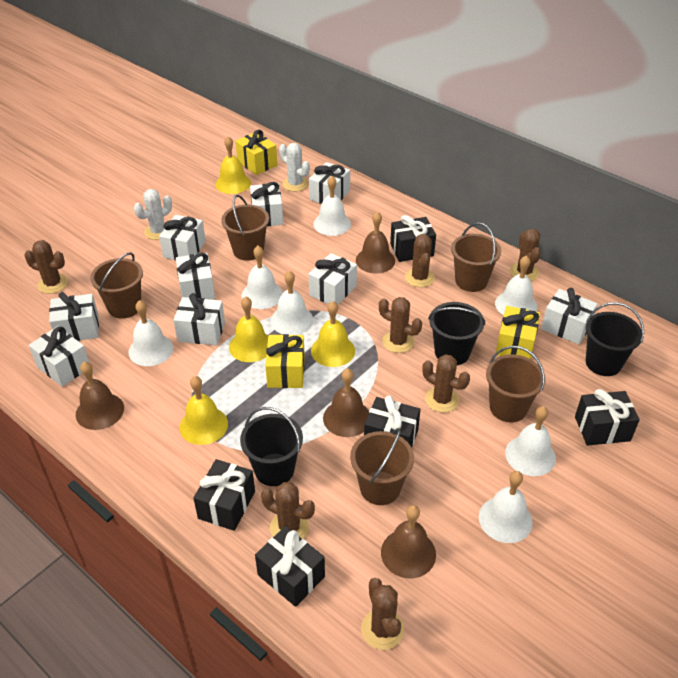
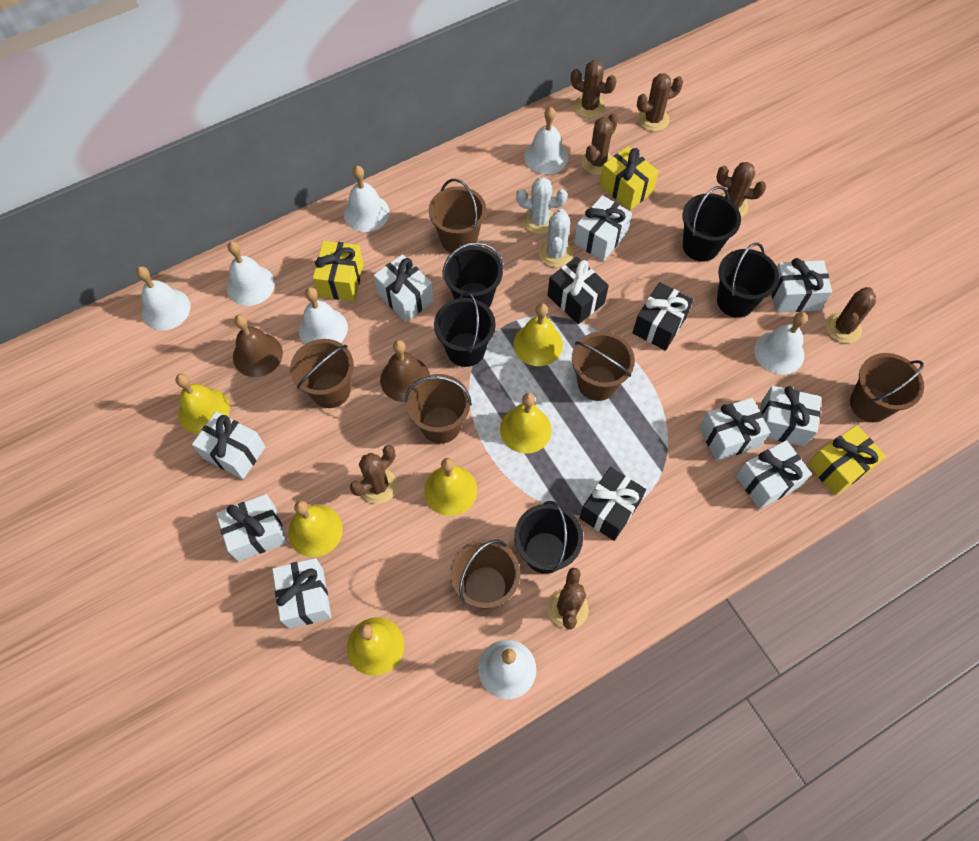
black bucket: [240,407,303,486] [428,302,485,365] [586,302,644,376] = 3 -> [434,292,496,367] [443,242,503,307] [514,501,583,574] [682,186,741,262] [717,243,779,318] = 5
black gift: [193,459,255,531] [255,526,325,607] [364,395,420,448] [390,215,436,262] [575,389,639,446] = 5 -> [547,257,609,324] [580,467,646,541] [633,282,693,351] = 3
brown bell: [76,361,124,430] [323,368,369,437] [356,211,395,273] [381,505,436,578] = 4 -> [233,314,283,377] [380,340,430,402] = 2
brown bucket: [90,252,143,318] [221,195,269,261] [350,428,414,505] [451,223,501,292] [486,346,545,422] = 5 -> [290,339,354,408] [405,374,472,444] [429,179,486,253] [450,539,520,609] [572,331,635,401] [850,353,924,422] = 6
yellow bell: [180,376,228,445] [215,136,251,194] [229,296,268,362] [311,301,355,367] = 4 -> [175,374,230,434] [288,501,343,557] [347,617,404,676] [424,458,477,516] [500,393,552,454] [514,303,563,366] = 6

